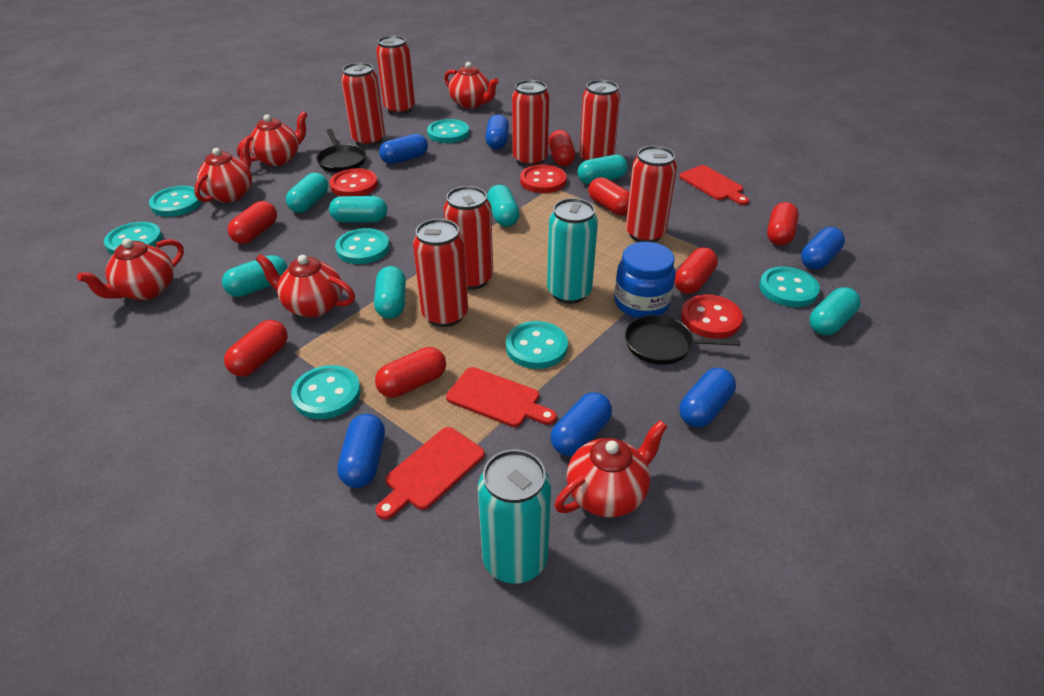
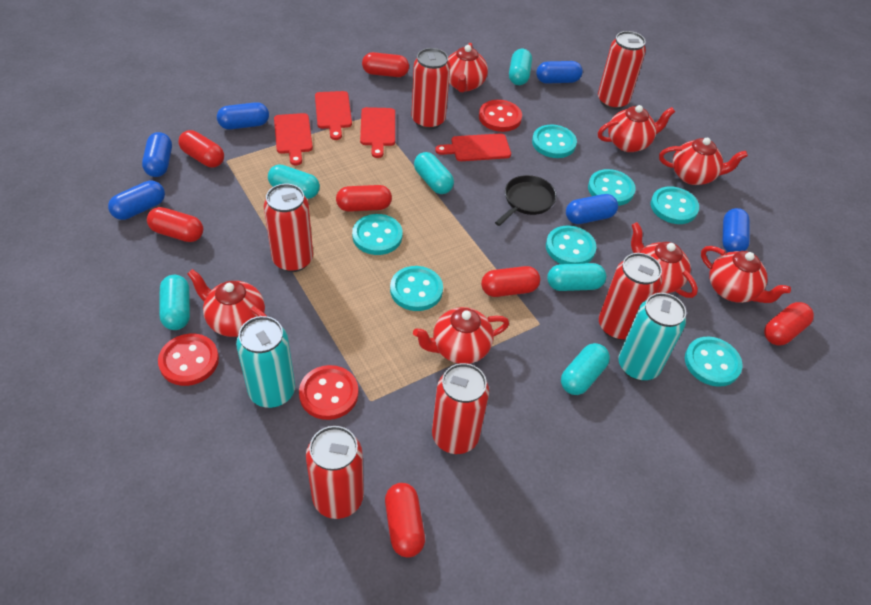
black pan: [316,129,366,173] [625,315,740,365] = 2 -> [495,175,557,226] = 1
blue jar: [614,242,676,318] = 1 -> none = 0
red can: [341,63,385,147] [376,36,415,115] [413,219,468,327] [443,186,493,290] [512,80,549,167] [579,80,620,161] [626,146,677,242] = 7 -> [264,184,313,272] [306,426,364,519] [411,48,450,130] [432,363,489,454] [598,31,646,110] [599,253,662,340] = 6
red cutting board: [375,427,485,520] [446,367,557,427] [679,165,749,205] = 3 -> [274,113,313,165] [315,91,352,140] [360,107,395,158] [435,133,511,161] = 4
red teapot: [77,238,184,300] [194,139,252,202] [237,111,308,166] [256,254,355,318] [444,62,499,109] [555,420,668,517] = 6 -> [187,269,268,337] [413,307,509,364] [448,43,488,92] [598,105,675,152] [631,222,698,298] [659,138,748,185] [701,246,791,303] = 7
turquoise capsule: [222,255,288,297] [286,173,328,213] [329,196,387,223] [374,266,406,319] [487,185,520,227] [578,155,628,184] [809,287,861,335] = 7 -> [159,275,190,330] [268,164,320,199] [414,152,454,194] [509,49,532,85] [547,263,606,291] [561,343,610,395] = 6

